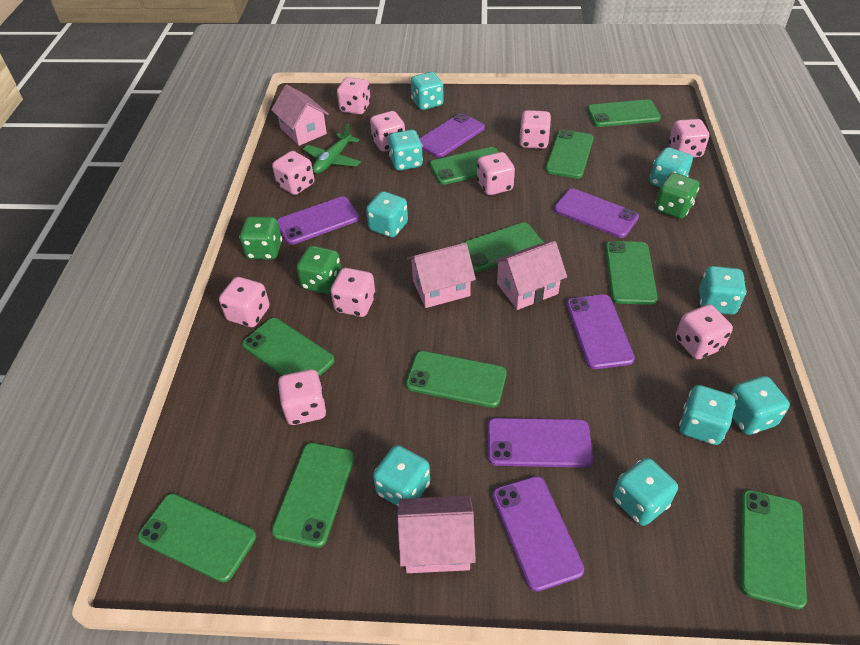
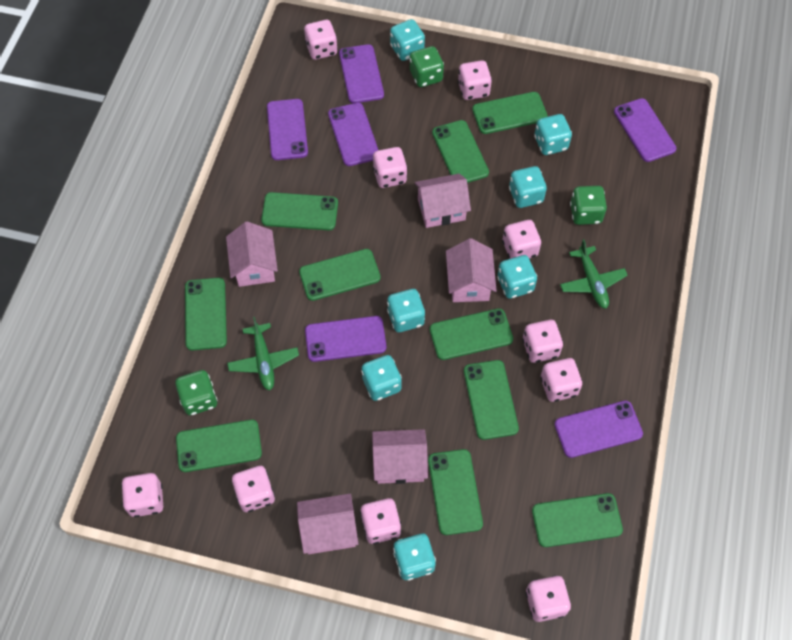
green plane: [303,123,361,174] = 1 -> [227,317,299,390] [560,239,628,309] = 2
pink house: [271,84,329,146] [397,496,476,573] [407,243,476,308] [493,241,567,310] = 4 -> [226,221,278,287] [297,494,358,554] [372,429,428,484] [415,174,471,228] [446,238,497,302] = 5
turquoise dice: [366,191,408,238] [373,445,430,506] [388,130,423,171] [411,72,444,110] [613,458,678,526] [650,147,693,187] [679,385,735,445] [699,266,746,315] [730,376,790,435] = 9 -> [361,355,402,401] [387,289,425,332] [390,19,425,61] [393,534,436,580] [497,255,537,299] [509,166,547,208] [534,114,572,155] = 7

